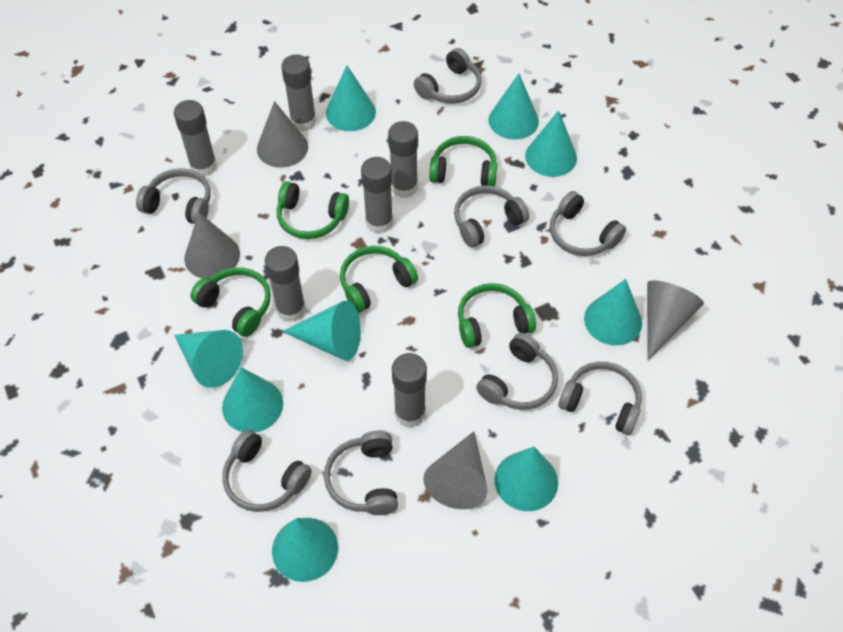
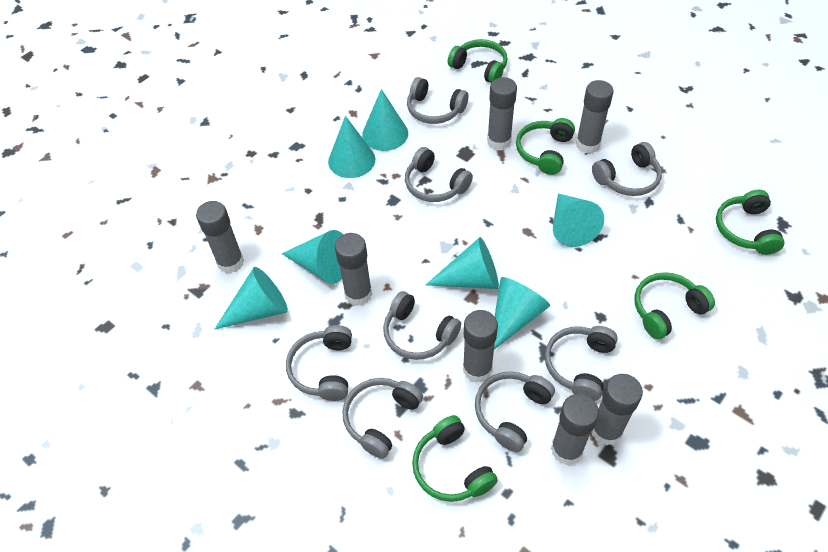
grey cone: [184,213,240,278] [257,101,308,168] [423,431,487,509] [647,280,704,361] = 4 -> none = 0
grey glue stick: [174,100,217,177] [265,246,306,322] [281,54,316,131] [361,157,393,234] [388,121,418,198] [392,353,427,427] = 6 -> [196,201,244,273] [335,233,372,306] [463,310,498,383] [487,77,517,150] [551,394,599,465] [576,80,614,153] [592,374,643,445] = 7
turquoise cone: [174,330,243,388] [222,367,283,432] [272,518,338,582] [282,301,361,361] [326,65,376,131] [489,74,539,140] [494,447,558,511] [525,110,577,177] [584,279,642,345] = 9 -> [215,267,288,329] [282,230,343,284] [328,116,375,178] [362,89,408,151] [426,237,499,289] [494,277,550,349] [553,194,604,247] = 7

